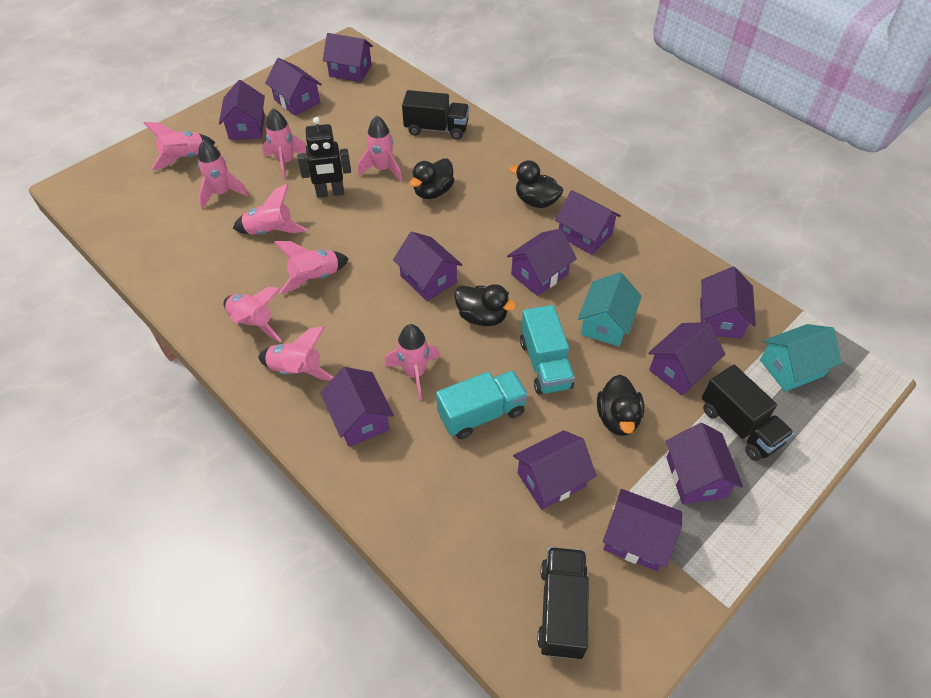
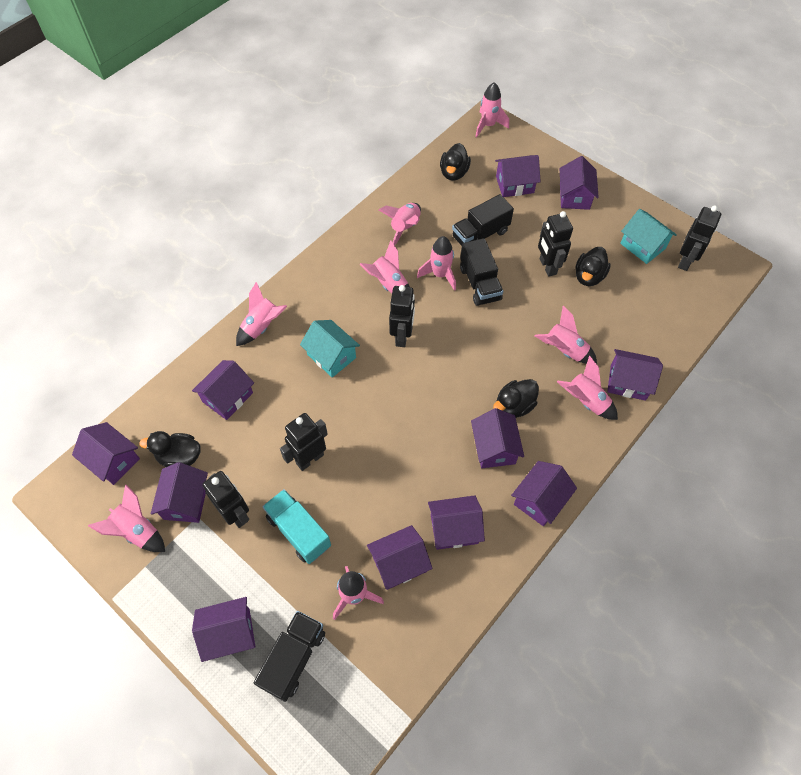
black robot: [297,117,351,198] = 1 -> [202,471,249,528] [280,413,328,471] [389,285,415,347] [538,211,573,277] [678,205,721,271] = 5
purple house: [219,80,265,140] [265,58,322,116] [321,367,394,447] [323,33,373,82] [393,232,462,301] [507,229,577,296] [513,430,597,510] [555,190,621,255] [603,489,682,571] [648,322,725,396] [666,423,743,504] [700,267,756,339] = 12 -> [72,422,140,485] [151,462,208,523] [192,360,254,420] [192,597,255,662] [367,525,432,590] [428,495,485,550] [471,408,524,468] [495,155,541,197] [511,461,577,526] [559,156,599,210] [607,349,663,401] = 11
turquoise truck: [436,370,528,439] [520,305,575,394] = 2 -> [263,489,331,564] = 1

